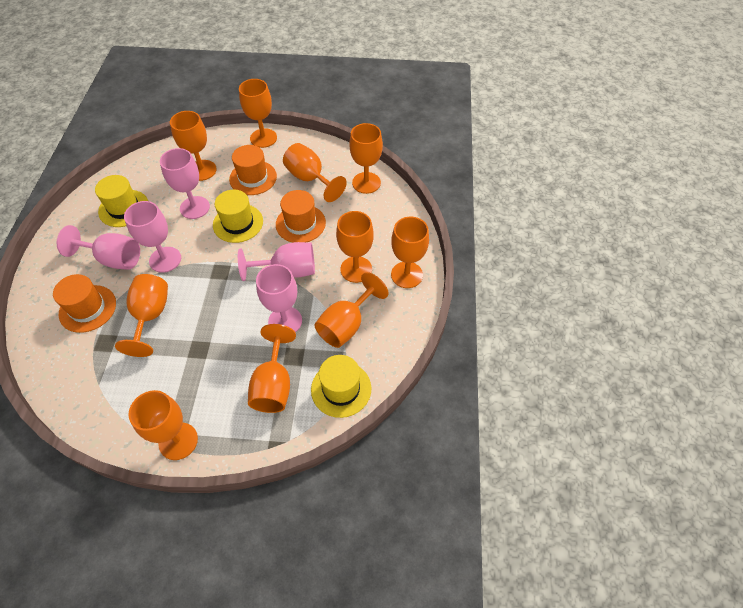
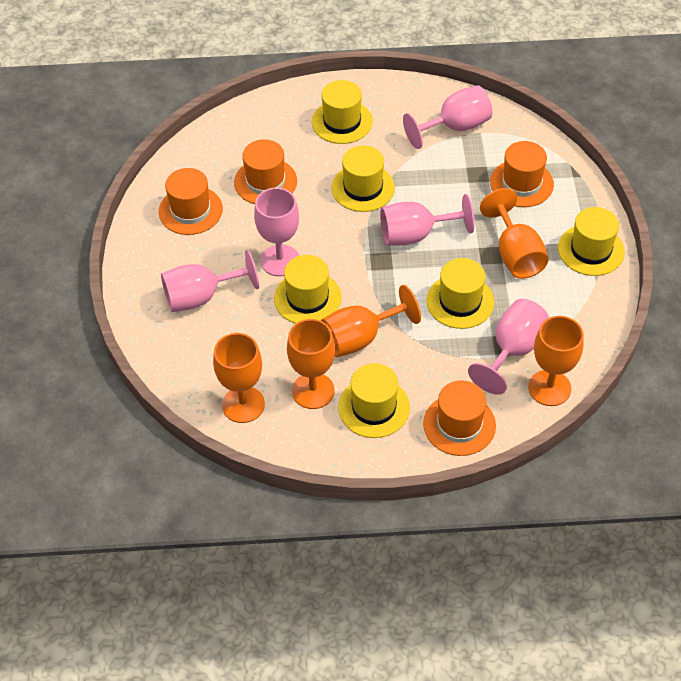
orange goblet: [115,274,168,357] [128,390,198,460] [170,111,217,181] [239,79,277,148] [248,324,296,413] [283,143,347,202] [314,272,389,348] [336,211,374,283] [349,123,383,194] [391,217,429,288] = 10 -> [213,333,265,423] [287,319,335,409] [321,285,421,357] [480,188,549,279] [528,316,584,406] = 5
orange hat: [53,274,116,333] [229,145,277,195] [276,190,326,243] = 3 -> [159,168,223,235] [234,139,297,204] [423,380,496,456] [490,141,554,207] = 4
yellow hat: [95,175,148,227] [213,190,263,243] [311,355,371,418] = 3 -> [274,255,342,324] [312,80,373,144] [331,146,395,212] [338,363,410,438] [426,258,494,329] [558,207,625,276] = 6

